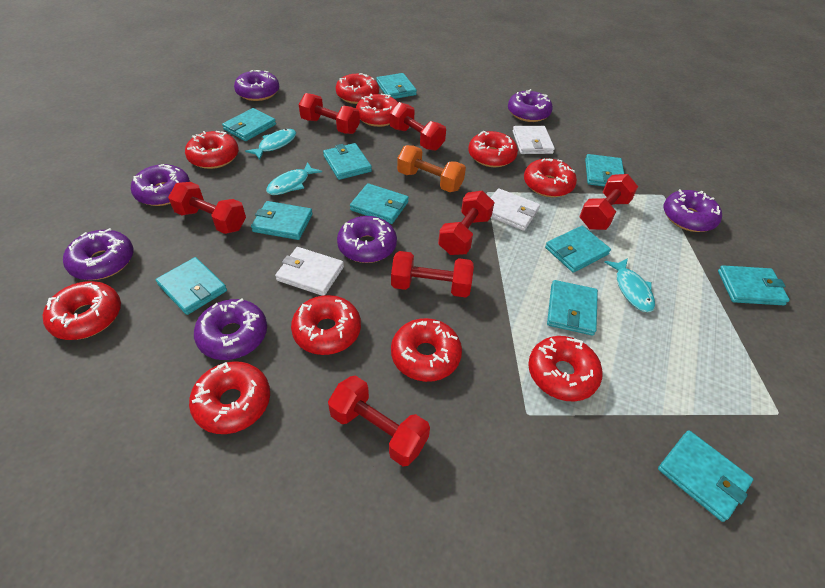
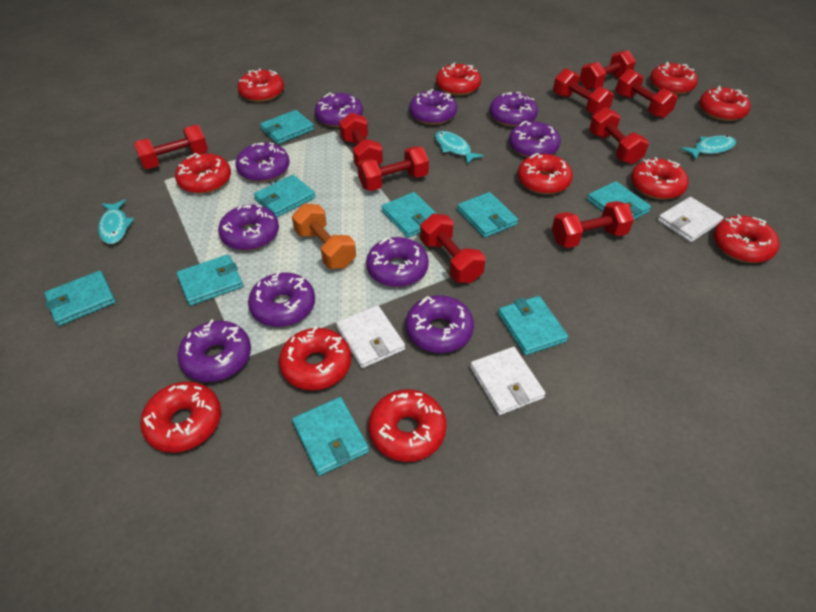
purple donut: [63,228,133,280] [131,164,190,206] [194,298,267,360] [234,70,279,101] [337,216,397,263] [508,89,553,122] [663,189,722,232] = 7 -> [178,319,251,382] [218,204,279,250] [235,143,290,182] [248,271,315,327] [315,93,363,127] [366,237,429,287] [406,295,474,353] [409,89,457,125] [490,92,538,127] [509,121,561,158] = 10
red donut: [43,281,121,340] [185,131,239,169] [189,361,270,434] [291,295,361,355] [336,73,379,104] [356,94,398,127] [391,318,462,382] [468,131,518,167] [524,158,577,197] [528,336,602,402] = 10 -> [140,381,221,453] [175,153,231,194] [237,68,284,102] [279,326,351,391] [369,389,447,462] [436,62,481,96] [518,153,573,194] [631,157,689,200] [650,62,698,95] [699,86,751,121] [714,215,779,263] = 11
red dumbbell: [168,182,246,234] [299,93,360,134] [328,375,430,466] [390,102,446,151] [391,251,474,297] [438,191,495,255] [579,174,638,230] = 7 -> [134,125,208,169] [339,112,383,168] [357,146,429,191] [420,213,486,283] [552,201,634,248] [553,68,614,114] [579,50,636,90] [589,107,649,165] [616,69,678,118] = 9
turquoise wallet: [156,257,227,315] [222,108,276,141] [251,201,313,240] [323,143,372,180] [350,183,409,224] [376,73,417,99] [545,226,611,273] [547,280,598,336] [585,154,624,187] [658,430,753,522] [718,265,790,305] = 11 -> [44,271,116,326] [176,254,243,306] [254,175,316,217] [260,110,314,144] [292,397,369,476] [381,192,437,238] [457,192,518,238] [498,296,568,355] [587,181,651,219] = 9

